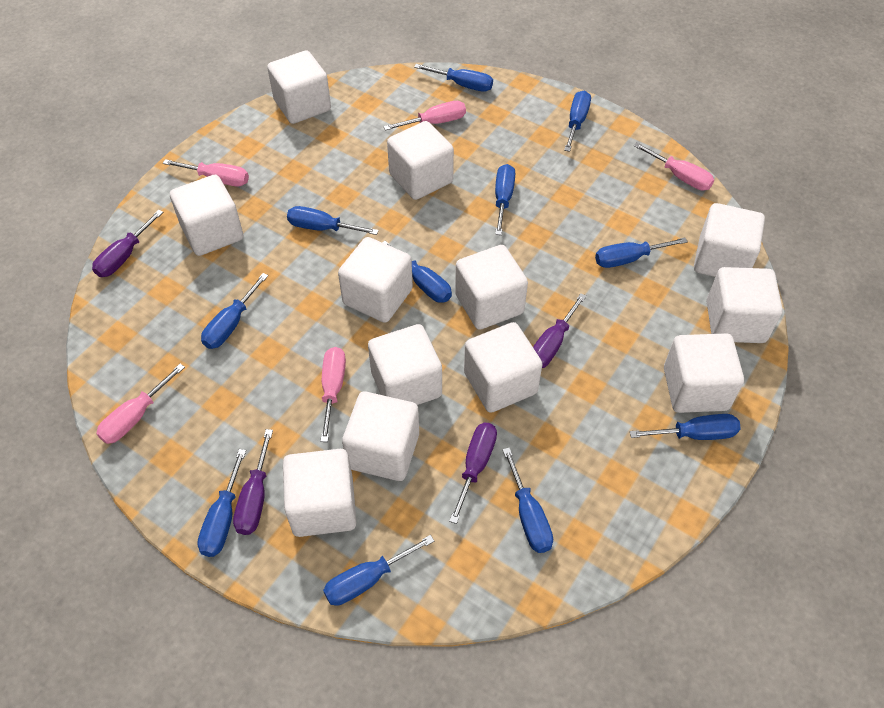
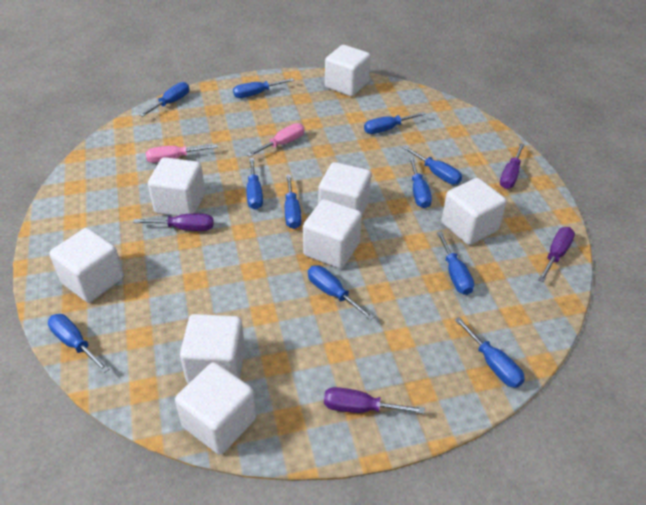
pink screwdriver: [96,364,185,444] [163,159,249,187] [320,347,346,442] [383,101,466,131] [634,143,714,190] = 5 -> [146,144,218,163] [247,123,305,157] = 2
white cube: [170,175,243,256] [267,51,331,124] [283,449,356,537] [338,237,413,323] [342,391,419,481] [368,324,442,405] [387,121,454,200] [455,245,528,330] [464,322,542,413] [664,333,744,413] [694,203,765,277] [706,267,783,343] = 12 -> [49,228,124,303] [148,157,205,216] [175,362,257,455] [180,314,245,384] [303,199,362,269] [318,162,371,215] [325,45,371,97] [442,178,506,245] = 8

